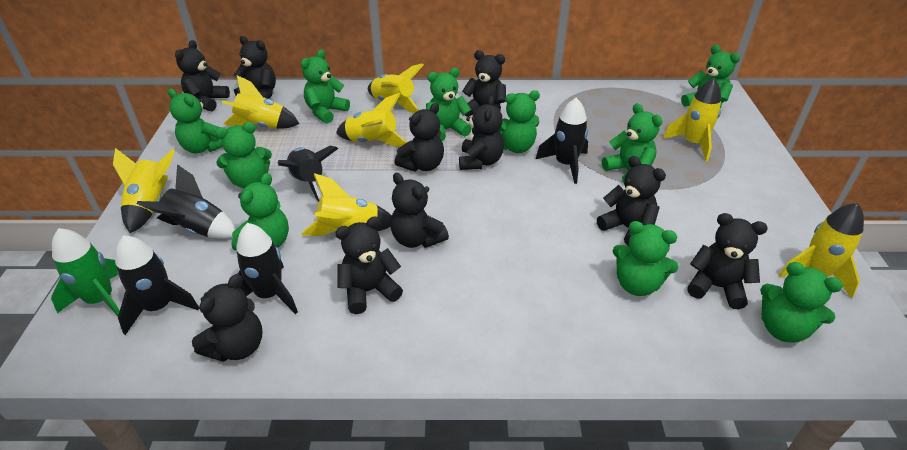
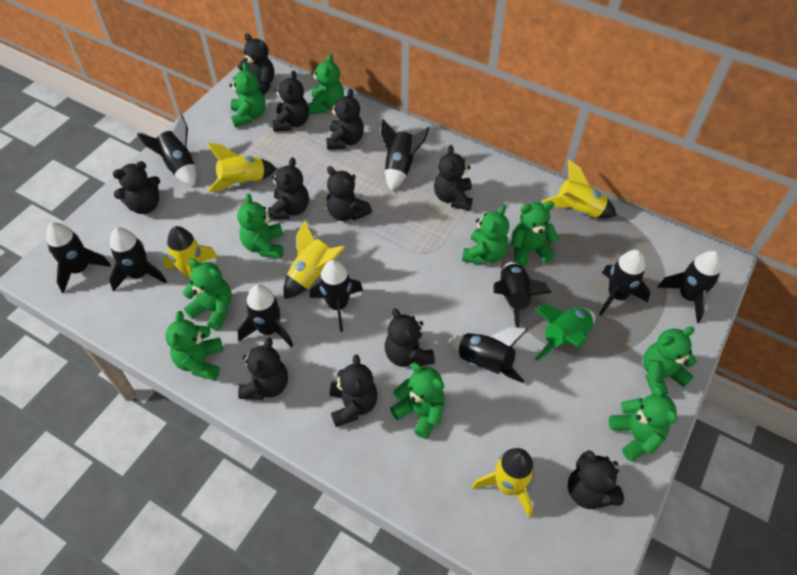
black rocket: [115,235,199,335] [136,164,236,239] [236,223,298,314] [278,146,338,202] [536,98,588,184] = 5 -> [46,222,111,293] [109,227,167,292] [137,115,196,186] [237,285,293,347] [310,260,363,332] [381,119,429,191] [448,327,528,383] [493,262,552,328] [599,250,650,315] [657,251,721,323] = 10
black teddy bear: [175,40,230,111] [192,274,263,362] [234,36,276,99] [335,217,403,314] [390,173,449,248] [394,103,444,172] [459,96,504,170] [462,50,506,117] [597,156,666,246] [687,213,768,309] = 10 -> [113,161,160,214] [237,33,274,95] [238,338,288,400] [268,158,309,220] [272,71,309,132] [326,88,364,150] [326,166,372,221] [330,355,378,427] [385,308,435,367] [434,145,473,211] [568,450,624,509] = 11
yellow rocket: [113,148,175,233] [222,75,299,129] [301,173,391,236] [336,93,407,147] [368,63,424,113] [663,78,721,161] [778,202,864,298] = 7 -> [163,226,218,298] [207,143,277,192] [283,220,345,299] [472,448,535,518] [542,160,617,218] = 5

